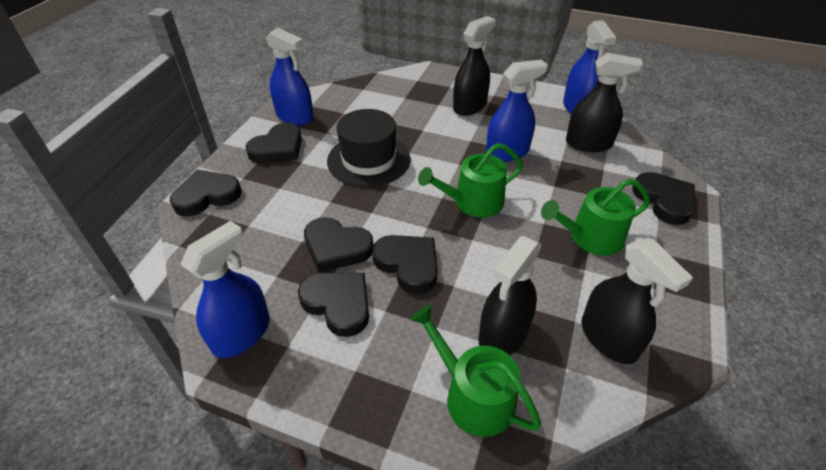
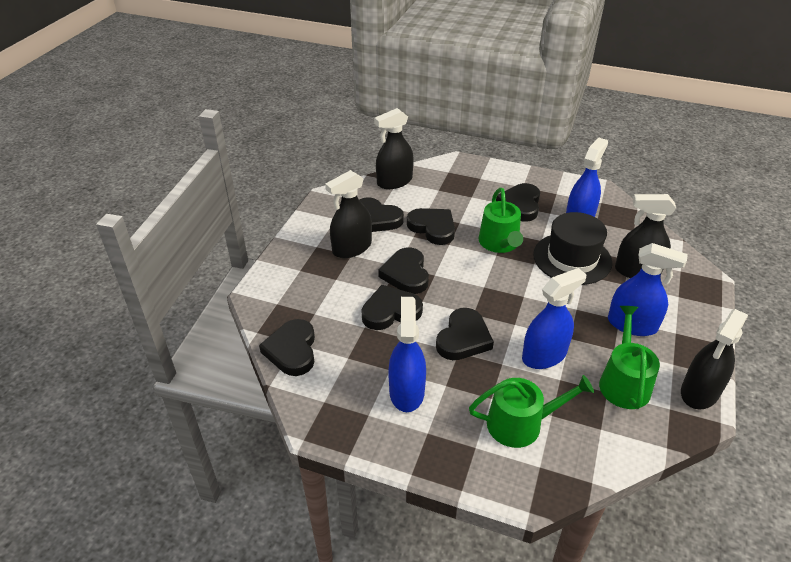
black heart: [170,170,242,216] [246,123,302,163] [298,273,369,337] [304,217,374,272] [372,235,438,294] [632,172,695,225] = 6 -> [259,319,315,376] [359,197,404,232] [361,285,423,330] [378,247,429,294] [407,208,455,245] [436,308,494,360] [496,183,540,222] = 7

